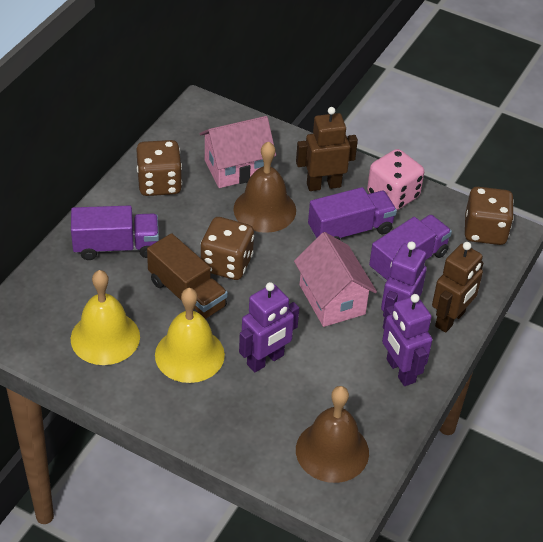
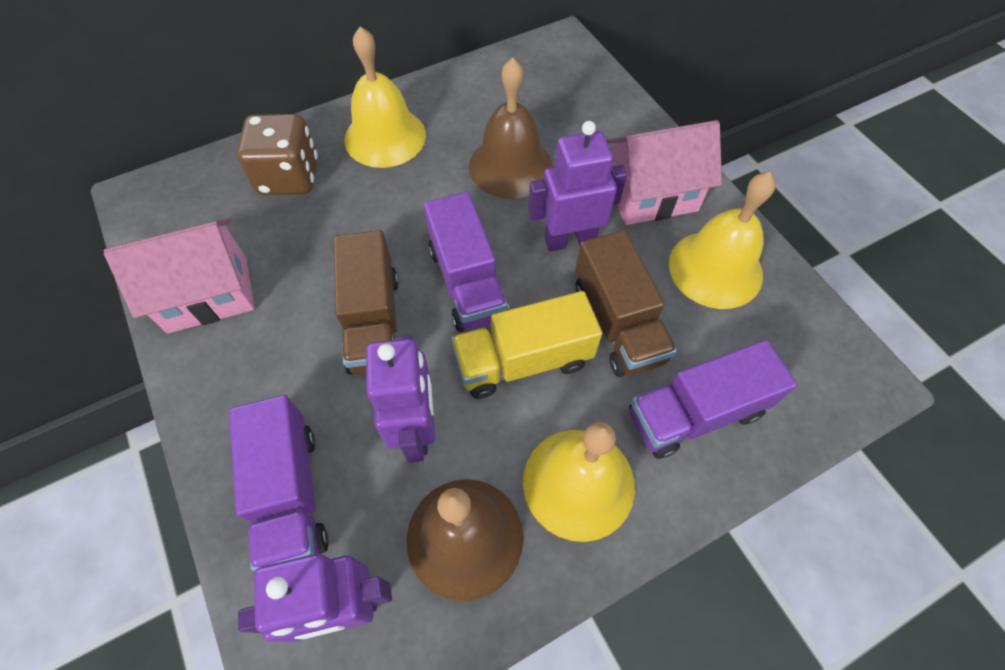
brown dice: [136,140,182,196] [200,217,254,280] [465,187,514,245] = 3 -> [237,114,318,195] = 1
brown robot: [296,107,358,191] [432,242,484,333] = 2 -> none = 0
brown truck: [147,233,228,319] = 1 -> [334,230,399,375] [575,230,677,377] = 2
pink dice: [367,149,424,210] = 1 -> none = 0
yellow bell: [71,270,140,365] [155,288,225,383] = 2 -> [344,27,426,168] [523,422,635,542] [669,172,776,309] = 3
yellow truck: none = 0 -> [451,291,602,399] = 1

